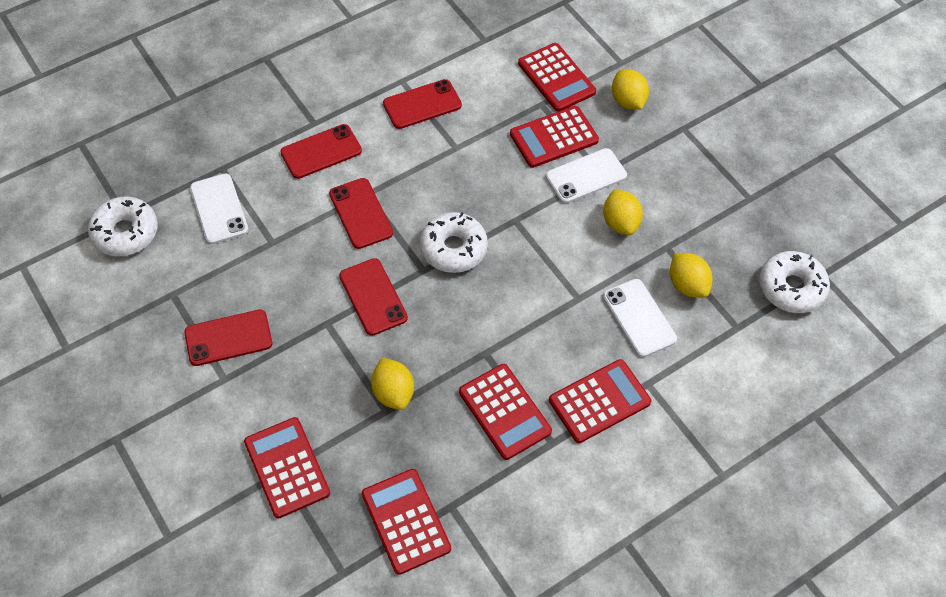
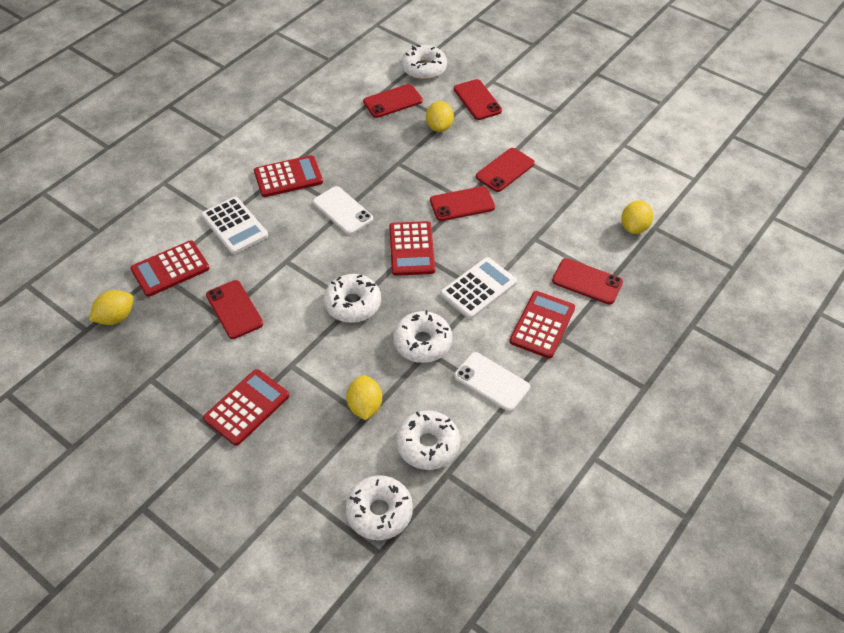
red calculator: [244,417,330,519] [362,469,451,575] [459,364,552,460] [510,106,599,168] [518,43,596,112] [549,359,651,443] = 6 -> [130,240,210,297] [203,369,289,446] [254,155,323,197] [389,221,435,276] [509,291,575,359] = 5
red phone: [184,309,272,366] [280,124,362,179] [329,178,393,249] [339,258,408,336] [383,79,462,129] = 5 -> [206,280,263,339] [363,84,423,118] [430,186,495,221] [454,79,502,120] [476,148,535,192] [552,258,623,305] = 6
white calculator: none = 0 -> [201,197,268,254] [440,257,517,319] = 2
white donut: [88,196,158,257] [420,212,488,273] [759,251,830,313] = 3 -> [324,274,381,323] [345,475,413,540] [393,310,453,363] [396,410,460,470] [401,45,447,80] = 5
white phone: [190,173,248,244] [546,148,627,203] [603,279,677,357] = 3 -> [313,186,373,235] [454,352,530,412] = 2

